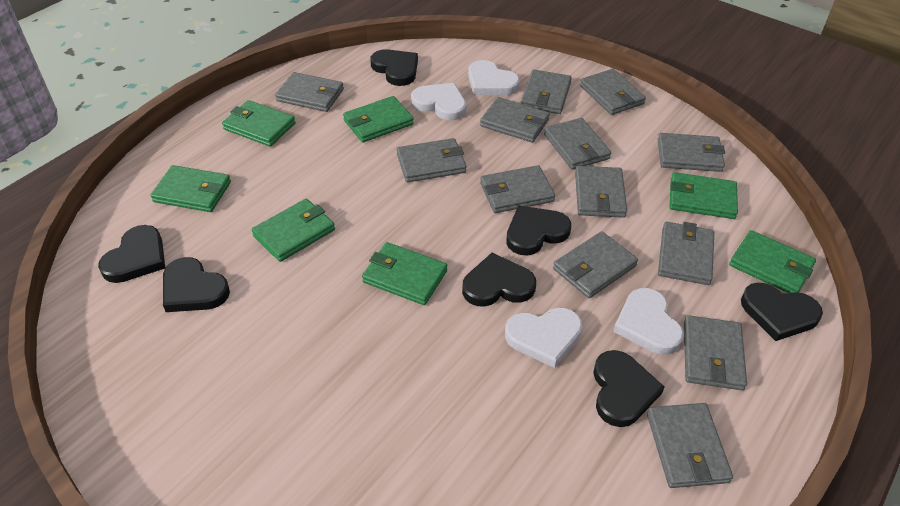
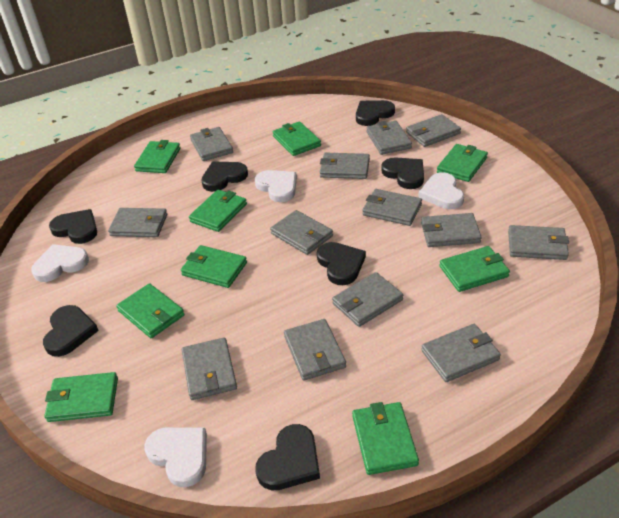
green wallet: [151,165,231,212] [222,100,296,147] [252,199,335,262] [343,96,414,143] [362,242,447,305] [670,172,738,219] [729,230,816,293] = 7 -> [44,372,118,422] [116,283,185,338] [134,140,181,173] [181,245,247,288] [189,189,247,232] [273,121,321,156] [352,402,419,475] [437,144,488,182] [439,246,510,292] = 9

